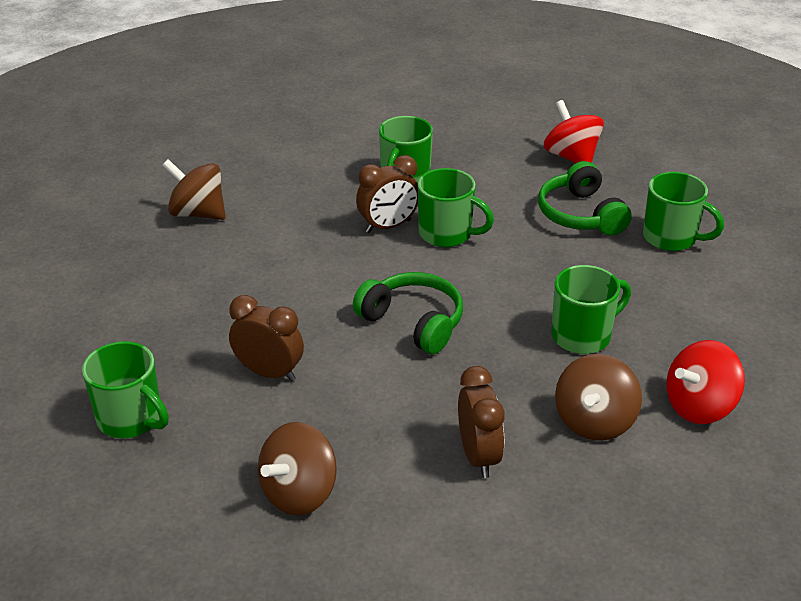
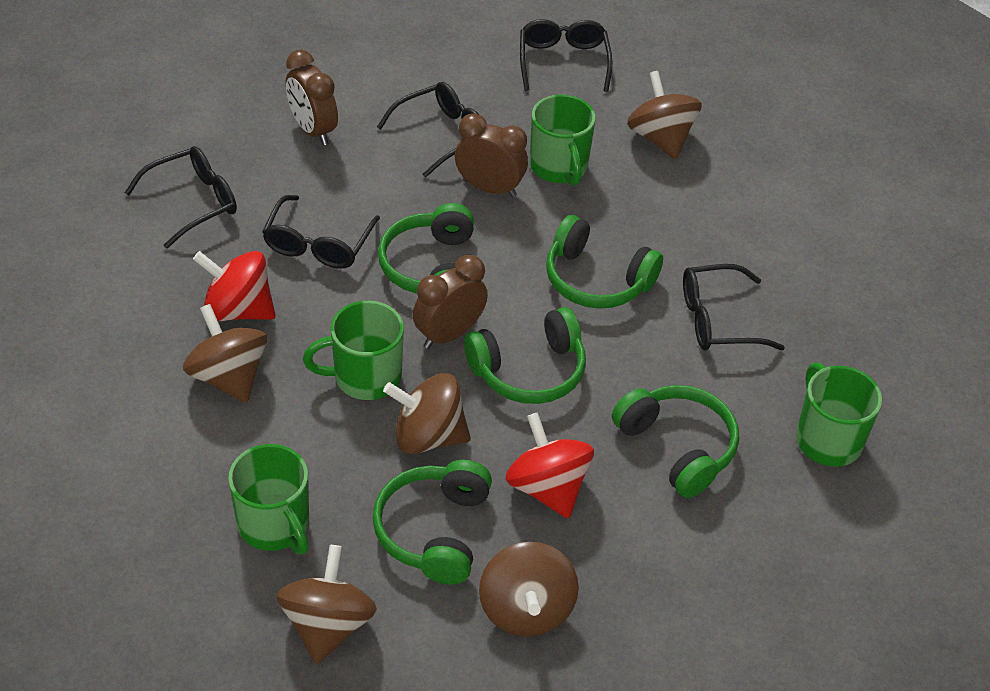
black glasses: none = 0 -> [125,146,237,249] [262,195,380,269] [377,82,479,178] [520,19,612,92] [683,264,785,350] = 5
brown spinning top: [163,159,226,220] [258,422,337,515] [555,354,642,441] = 3 -> [183,304,267,403] [276,545,377,664] [383,373,471,454] [479,542,579,637] [627,71,702,159] = 5
green headphones: [353,272,463,354] [538,161,632,236] = 2 -> [373,460,492,585] [378,203,474,293] [464,307,586,404] [546,215,663,309] [612,385,739,498] = 5
green mug: [82,341,169,438] [379,116,433,183] [418,168,494,247] [551,265,631,354] [643,172,724,251] = 5 -> [228,444,309,554] [303,301,404,400] [530,95,595,186] [796,362,882,467] = 4

